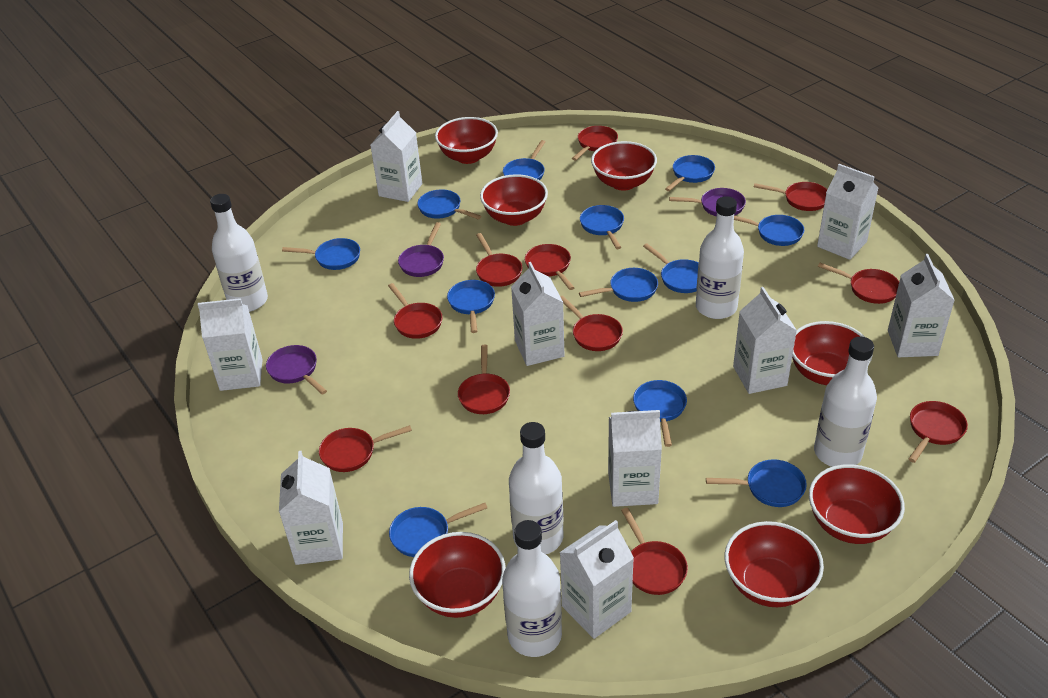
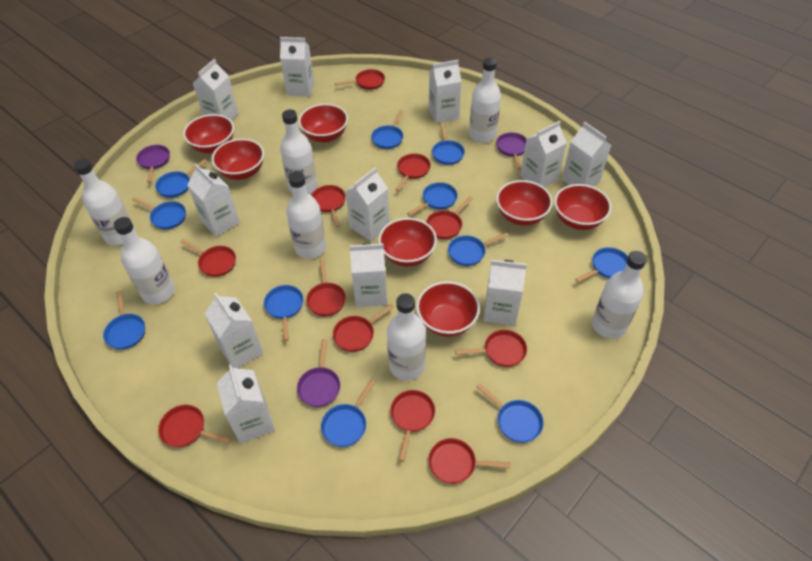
blue pan: [282,238,360,270] [389,503,487,557] [417,189,481,219] [447,280,495,333] [503,140,545,180] [579,268,658,302] [580,205,624,249] [633,380,687,447] [643,243,699,293] [665,155,715,191] [706,459,807,507] [734,215,804,246] = 12 -> [103,290,145,350] [132,197,186,230] [155,159,207,198] [264,285,303,341] [321,379,375,447] [371,110,404,149] [407,182,458,216] [432,123,465,165] [448,233,509,266] [476,383,543,443] [575,247,628,283] = 11
white bottle: [210,194,268,312] [502,520,562,657] [509,422,564,554] [696,196,744,319] [814,337,877,467] = 5 -> [74,159,135,245] [114,217,175,304] [280,110,317,194] [286,171,326,259] [387,293,426,380] [469,57,501,143] [592,251,647,339] = 7
white carton: [198,298,263,391] [279,451,343,565] [370,111,422,202] [511,262,564,366] [559,520,634,639] [608,410,662,507] [733,287,797,394] [817,164,878,260] [888,254,955,357] = 9 -> [187,164,240,237] [192,59,239,121] [205,292,263,368] [217,364,275,444] [280,37,314,97] [346,167,389,241] [349,243,387,307] [429,60,462,123] [483,260,527,326] [520,121,567,188] [562,122,611,187] = 11

